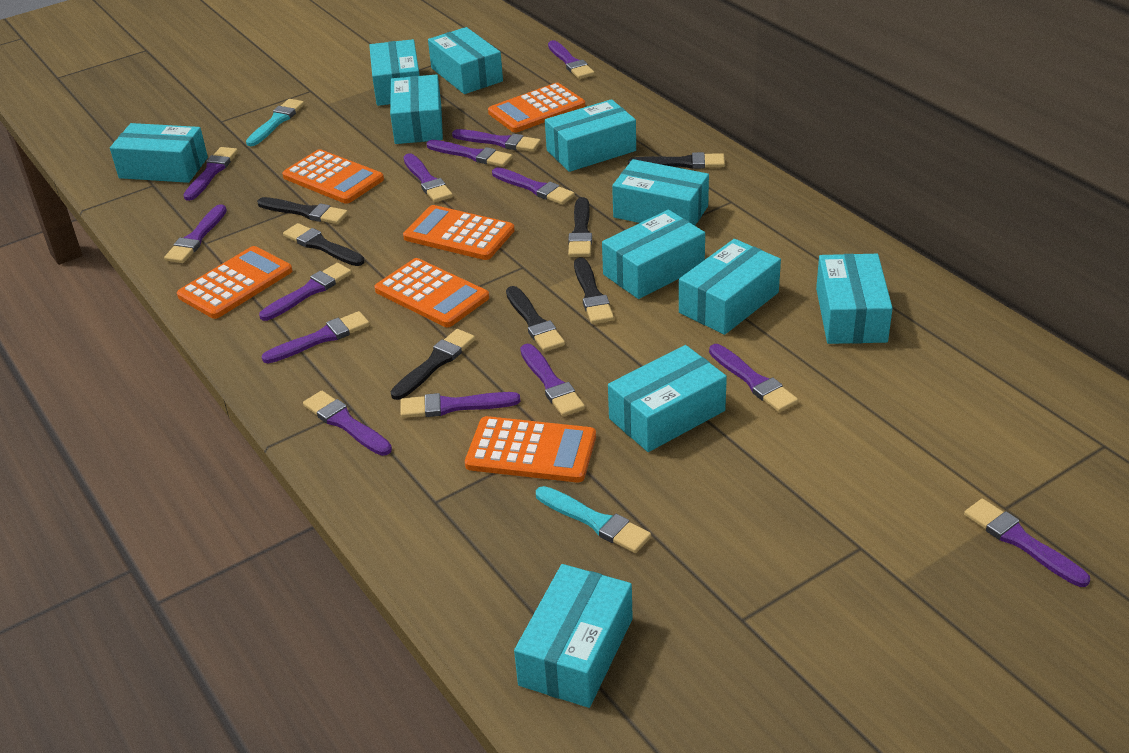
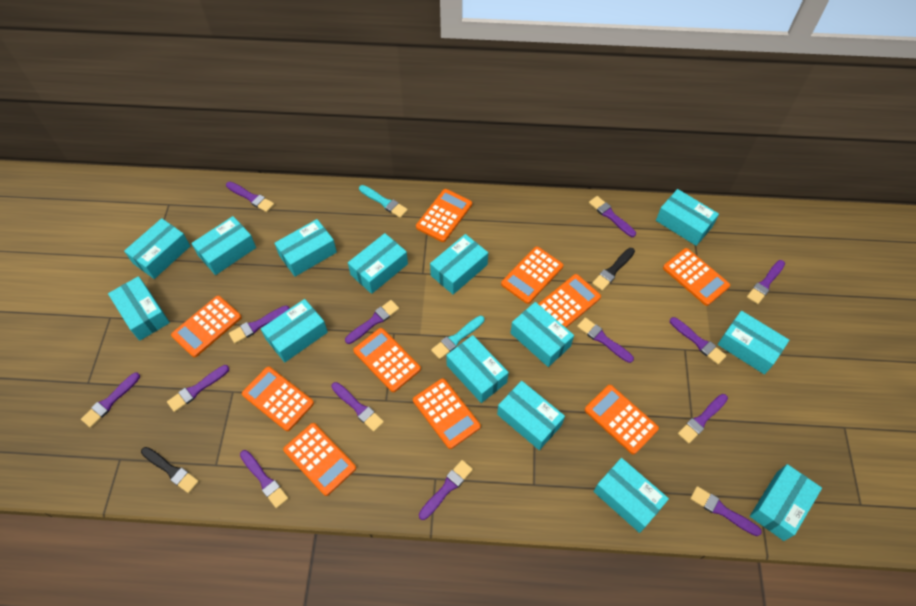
black brush: [257,197,348,224] [283,223,365,266] [390,329,475,400] [506,286,565,352] [568,197,592,257] [574,257,614,324] [628,152,725,169] = 7 -> [141,447,199,493] [592,248,635,291] = 2
orange calculator: [177,246,293,319] [282,149,384,204] [374,258,489,327] [403,205,515,260] [465,416,596,482] [488,83,585,133] = 6 -> [171,296,242,357] [242,367,314,431] [283,423,356,496] [353,328,421,392] [413,378,481,449] [416,189,472,242] [501,246,563,304] [538,274,601,328] [585,385,659,455] [663,248,730,306] = 10
turquoise box: [110,123,208,183] [369,39,420,106] [390,74,443,144] [428,27,503,94] [514,564,633,708] [545,99,636,172] [602,210,705,299] [608,345,727,452] [612,159,709,226] [679,239,781,335] [816,254,893,344] = 11 -> [108,276,170,341] [124,218,190,279] [191,216,256,275] [261,299,328,362] [274,219,337,277] [348,233,408,294] [430,234,488,295] [446,335,509,403] [497,381,565,450] [511,302,574,367] [593,458,669,533] [656,189,719,246] [718,311,789,374] [750,464,822,541] = 14

